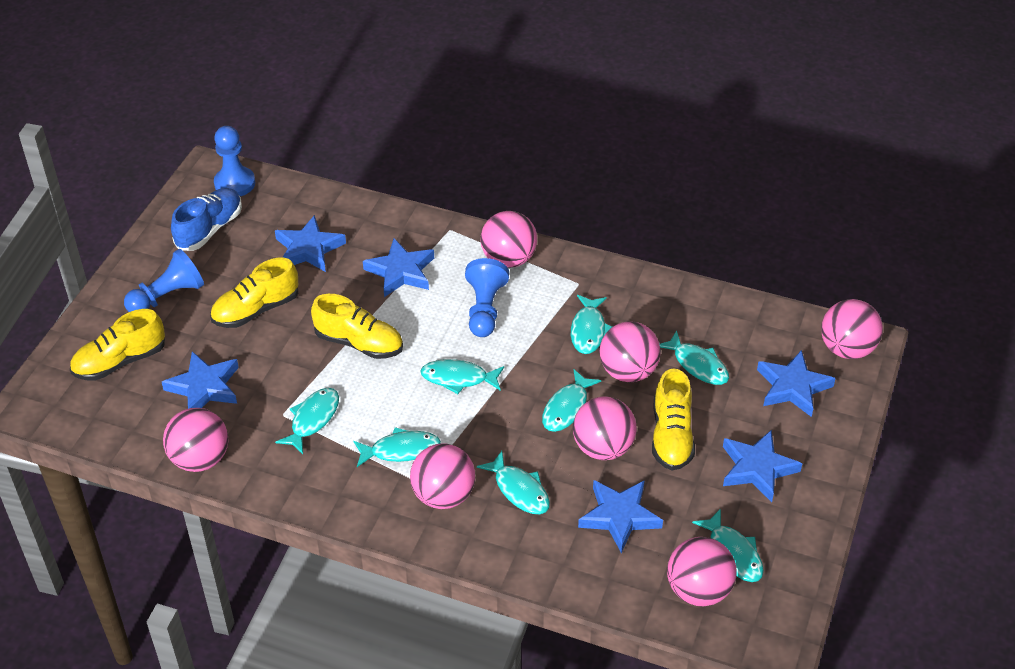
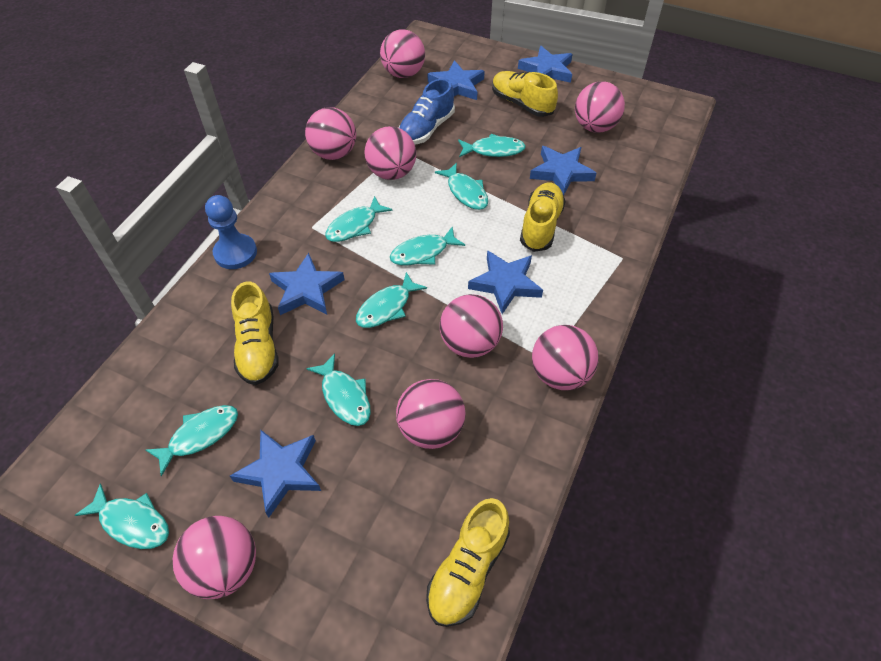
blue pawn: [124,249,204,312] [214,126,255,196] [465,258,509,337] = 3 -> [205,195,257,269] = 1
pink ball: [163,408,229,472] [410,443,475,509] [480,211,537,268] [573,396,636,460] [599,321,661,382] [667,537,737,606] [821,299,883,359] = 7 -> [173,516,256,599] [305,107,356,160] [365,126,416,180] [380,30,425,78] [396,379,466,449] [440,294,503,358] [532,325,599,390] [575,81,625,133] = 8

